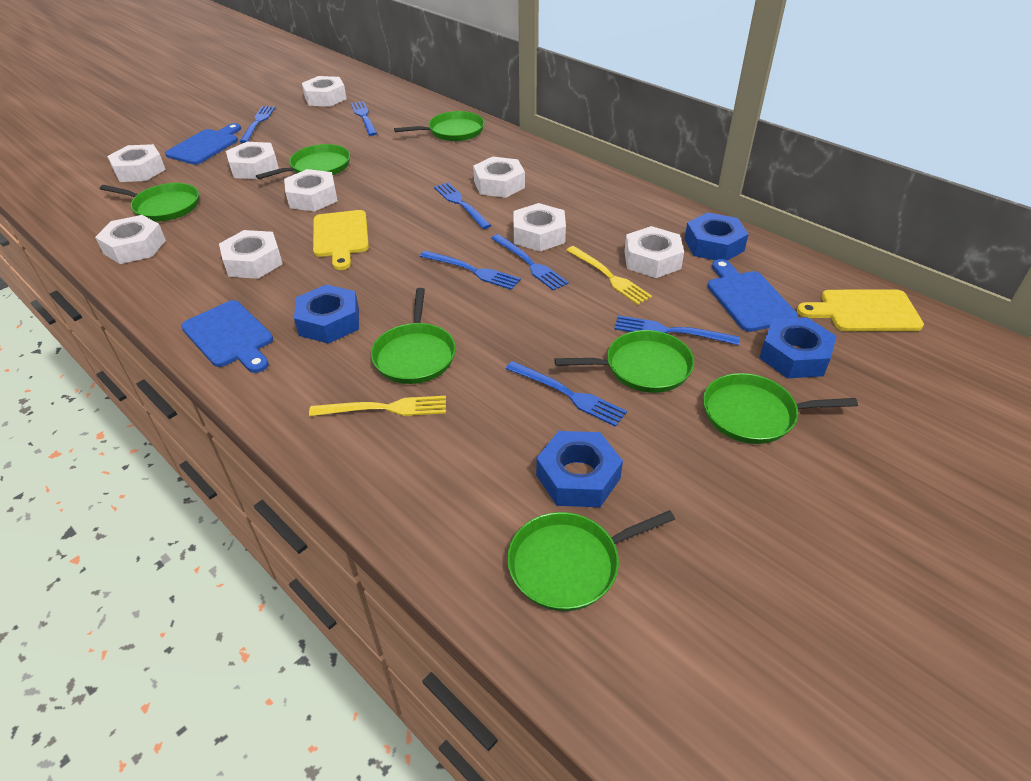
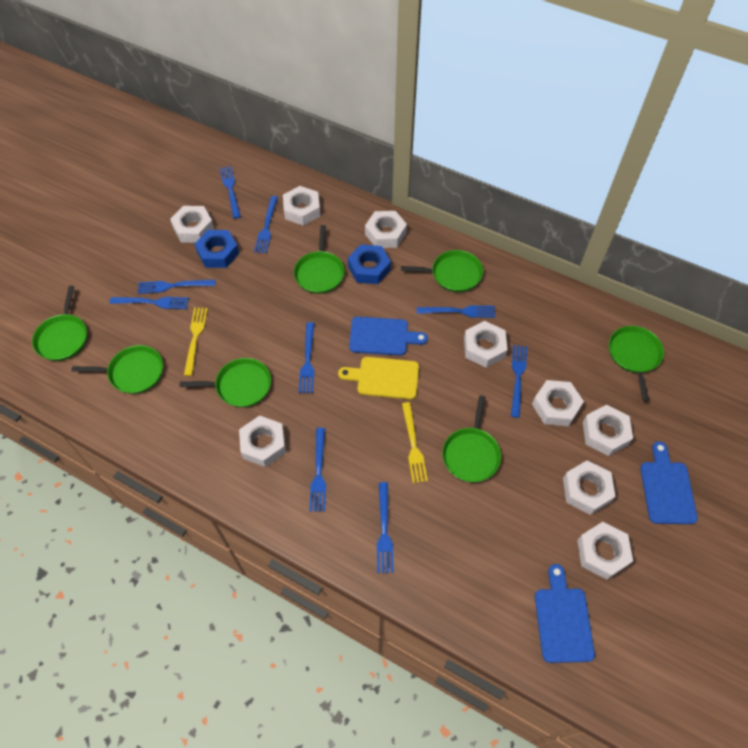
blue fork: [239,106,276,143] [351,101,377,136] [420,250,521,290] [434,182,492,229] [491,234,569,291] [506,361,627,427] [615,315,740,345] = 7 -> [110,297,189,309] [138,279,215,294] [220,166,241,219] [254,196,278,253] [299,322,315,393] [309,428,326,512] [377,482,394,573] [417,305,495,317] [511,345,527,418] = 9
blue nut: [294,284,359,344] [536,431,623,507] [684,213,749,261] [759,317,837,378] = 4 -> [194,230,239,268] [348,244,391,284] = 2
yellow cutting board: [313,210,369,270] [797,289,924,331] = 2 -> [338,357,419,399] = 1

